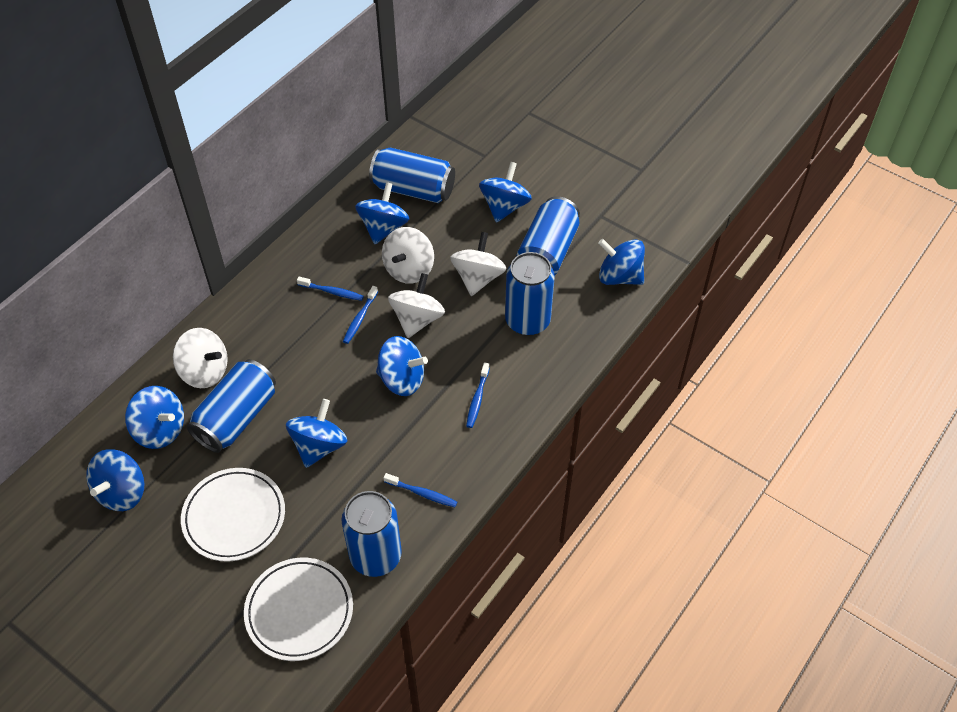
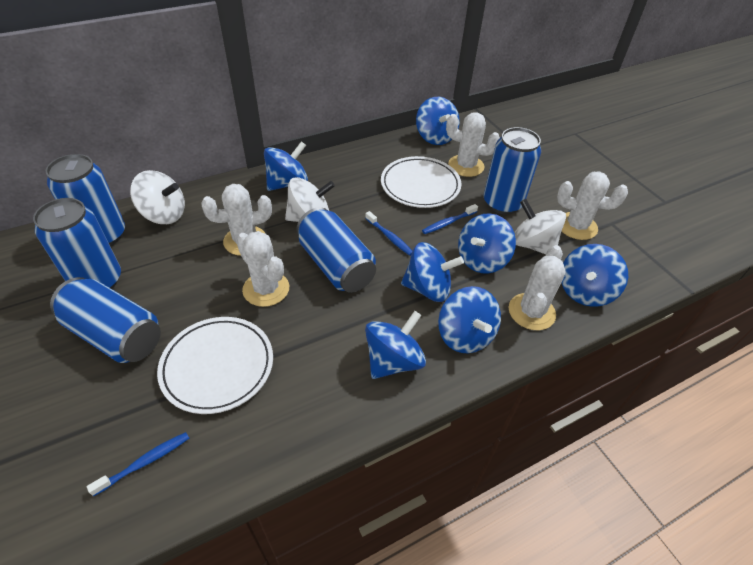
blue toothbrush: [297,277,364,301] [343,286,378,344] [383,473,457,507] [466,362,490,428] = 4 -> [87,432,189,497] [365,211,412,256] [422,204,478,234] = 3
white cactus: none = 0 -> [201,184,272,256] [236,231,289,307] [446,112,500,177] [509,245,566,330] [557,172,628,240] = 5
white spinning top: [173,328,228,388] [382,227,434,284] [388,273,445,338] [450,232,506,296] = 4 -> [130,170,185,224] [285,177,335,222] [514,199,566,254] = 3

